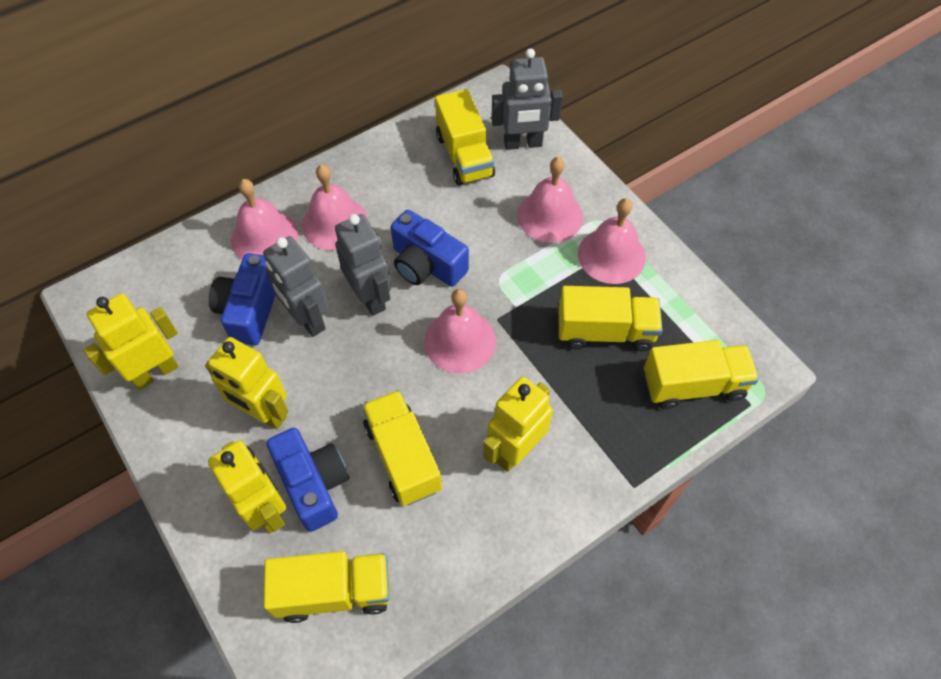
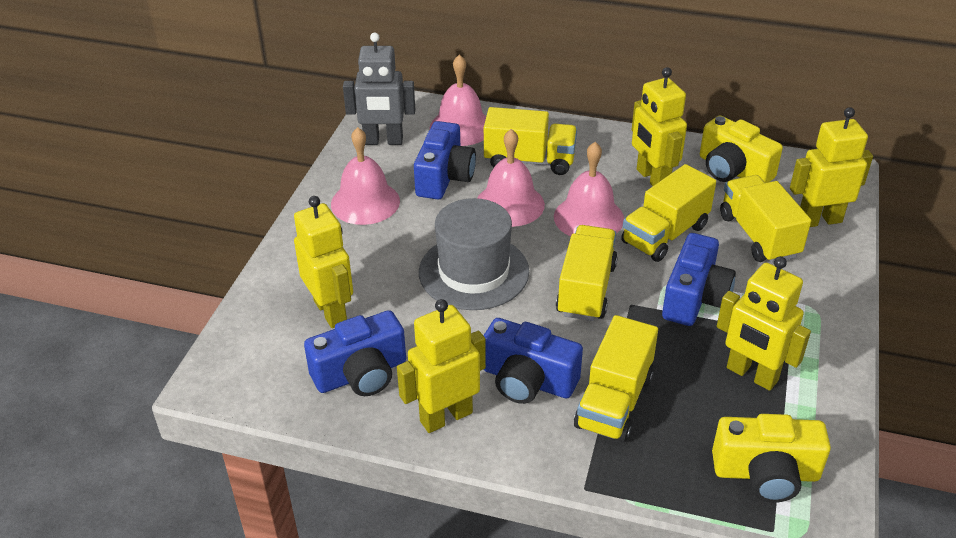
blue camera: [209,253,275,346] [267,428,349,532] [391,210,469,287] = 3 -> [304,310,406,396] [414,121,476,199] [483,318,583,404] [662,233,736,326] = 4
grey hat: none = 0 -> [419,198,529,310] = 1
grey robot: [263,236,329,337] [335,214,391,316] [491,48,563,150] = 3 -> [343,33,415,145] = 1
pink bell: [231,179,298,259] [302,164,368,250] [424,289,496,373] [517,157,583,243] [578,198,646,284] = 5 -> [331,127,400,225] [429,54,486,146] [477,129,545,227] [554,142,624,237] = 4
yellow camera: none = 0 -> [700,116,783,183] [712,414,831,503] = 2
yellow robot: [84,294,179,390] [205,337,288,429] [208,441,286,534] [483,376,553,472] = 4 -> [294,196,353,328] [397,299,486,433] [632,67,687,186] [717,256,811,391] [790,107,873,227] = 5

